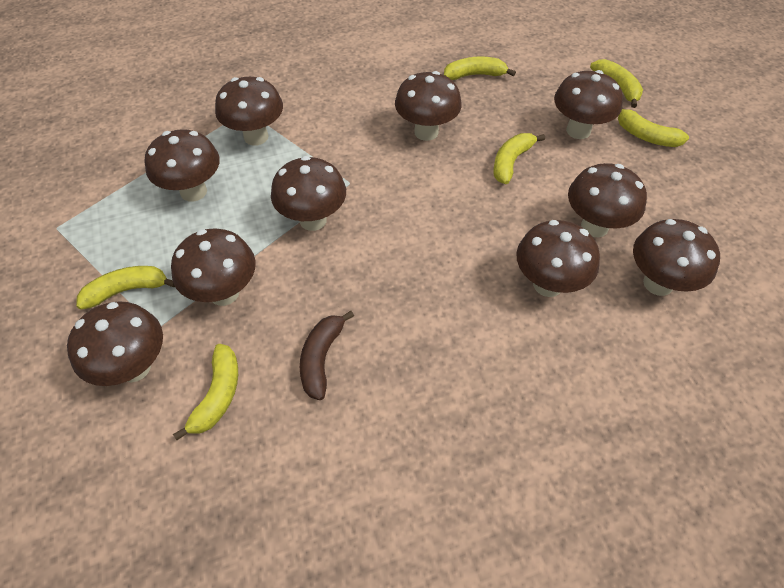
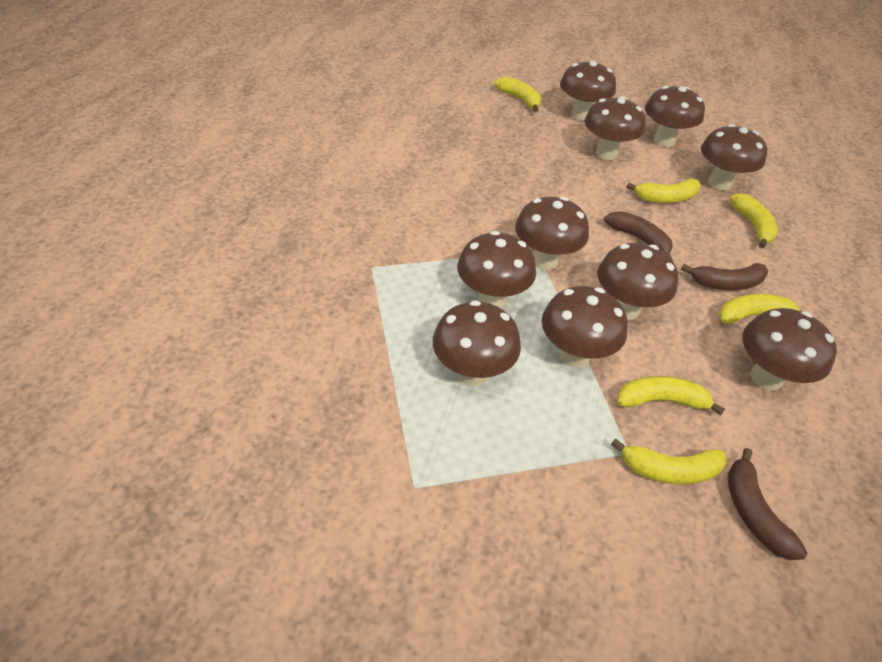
brown banana: [300,311,354,400] = 1 -> [604,211,673,259] [681,263,768,290] [728,448,807,560] = 3

